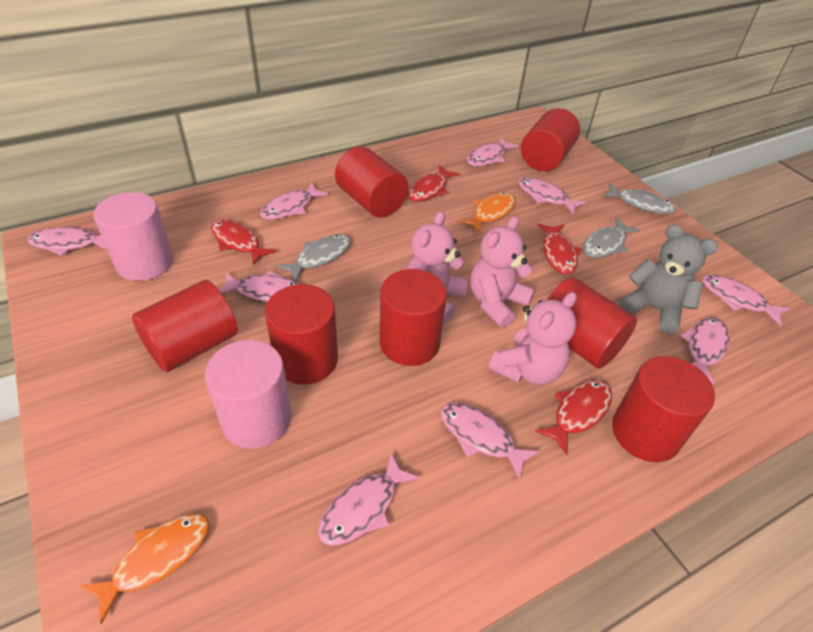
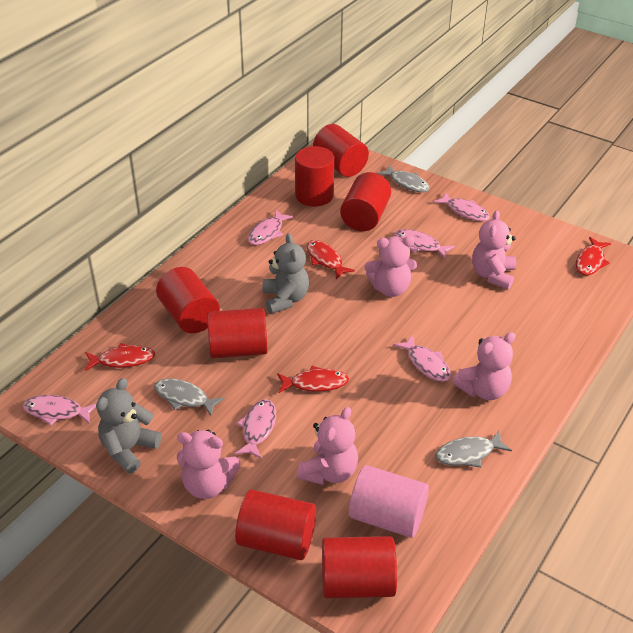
grey teddy bear: [620,224,718,334] = 1 -> [96,378,162,473] [262,233,309,314] = 2
orange fish: [80,514,210,624] [459,192,516,233] = 2 -> none = 0
pink cylinder: [94,192,173,281] [205,340,292,449] = 2 -> [349,465,429,538] = 1
pink fish: [28,227,107,256] [219,271,299,302] [260,182,328,220] [318,453,420,545] [440,403,540,480] [467,137,519,166] [518,177,586,215] [680,317,730,384] [703,275,789,326] = 9 -> [23,395,96,426] [235,399,276,459] [248,209,293,245] [393,335,451,382] [394,229,455,259] [434,192,490,221] = 6
pink teddy bear: [406,211,468,323] [470,216,535,328] [489,292,577,385] = 3 -> [177,430,240,499] [297,407,358,485] [365,236,417,297] [452,332,516,400] [472,210,516,289] = 5

